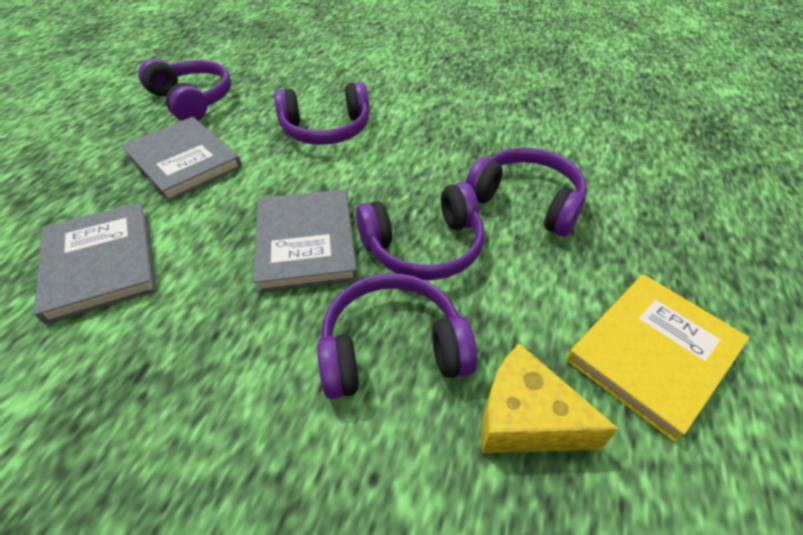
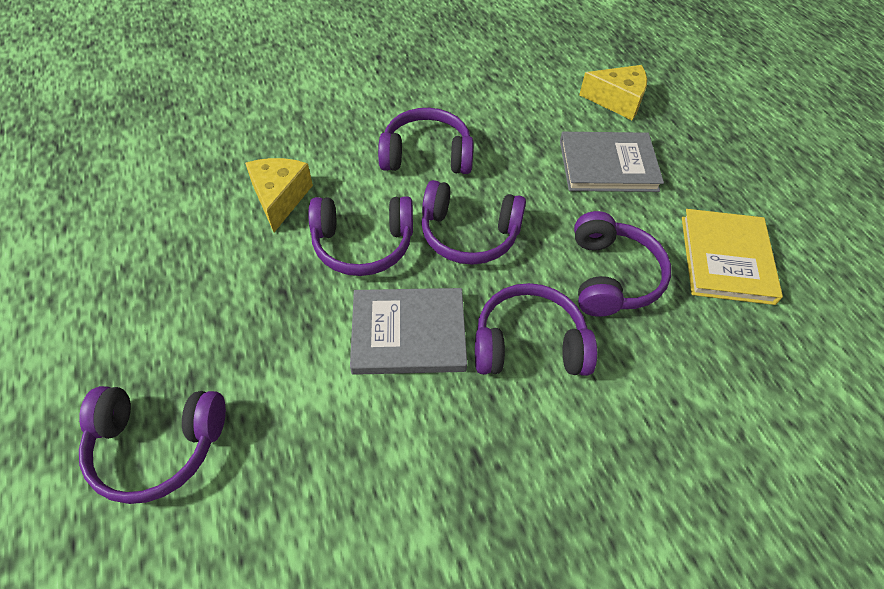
grey book: [34,202,157,325] [121,117,242,202] [253,189,358,293] = 3 -> [350,288,467,375] [560,132,664,192] = 2
purple headphones: [139,58,231,121] [274,81,369,145] [317,273,477,399] [356,182,485,280] [466,148,587,236] = 5 -> [79,386,226,504] [309,196,413,276] [378,108,473,174] [421,180,526,265] [475,283,597,376] [574,211,671,317] = 6
yellow cheese: [481,343,619,453] = 1 -> [245,158,313,232] [579,65,647,120] = 2

